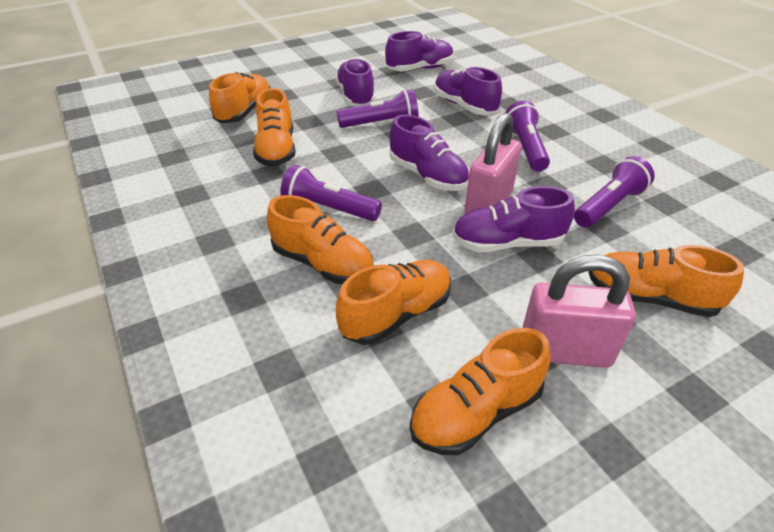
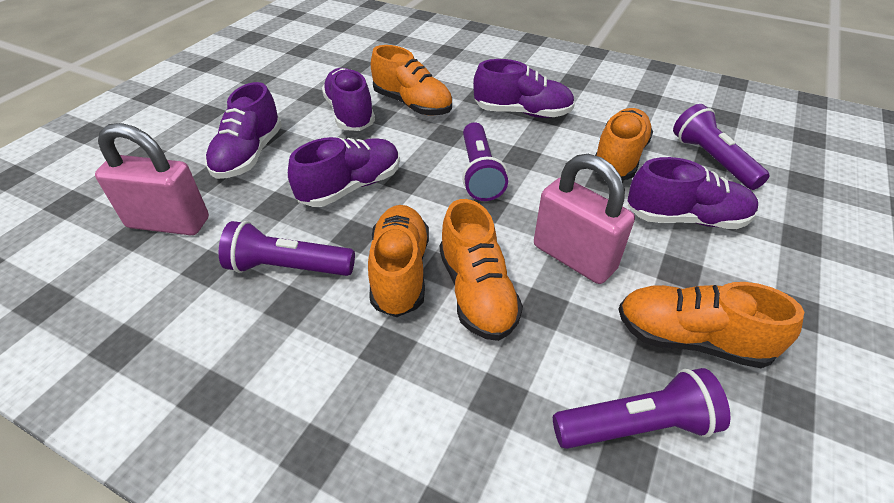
orange shoe: [209,72,271,123] [253,88,295,167] [267,195,374,284] [336,260,451,345] [410,328,551,455] [588,245,744,317] = 6 -> [368,205,429,317] [371,45,452,116] [440,199,523,341] [595,108,653,180] [618,282,804,368] = 5

